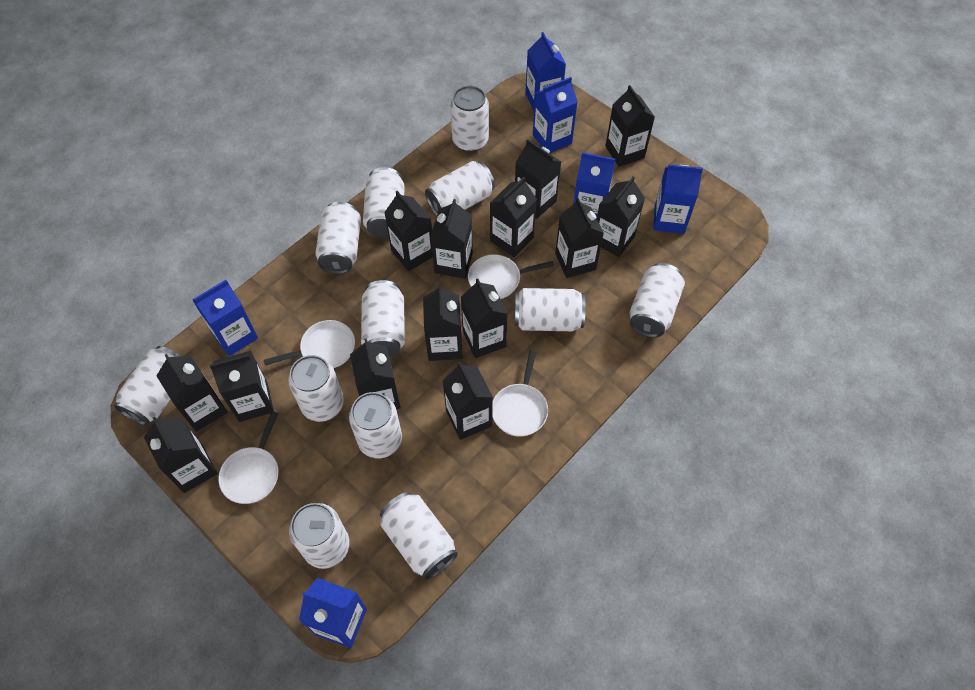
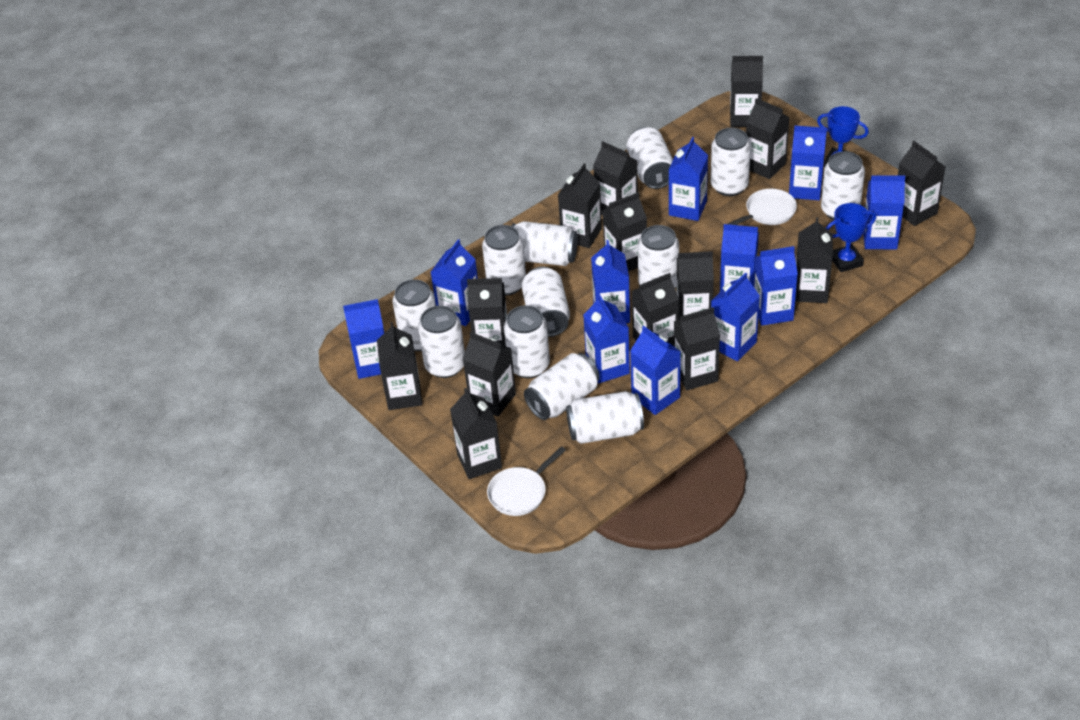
blue carton: [192,280,258,356] [299,578,367,648] [525,32,566,111] [533,77,578,153] [573,152,615,218] [653,164,703,234] = 6 -> [343,299,384,379] [431,239,478,326] [583,294,630,383] [591,240,630,323] [630,326,681,415] [669,137,708,221] [711,272,760,361] [720,224,759,292] [754,246,798,326] [789,126,827,200] [863,175,905,249] = 11
blue trophy: none = 0 -> [817,106,869,167] [826,203,876,272] = 2
white pan: [219,411,278,504] [264,320,355,368] [468,254,554,299] [492,350,548,437] = 4 -> [487,446,566,516] [728,189,797,225] = 2

